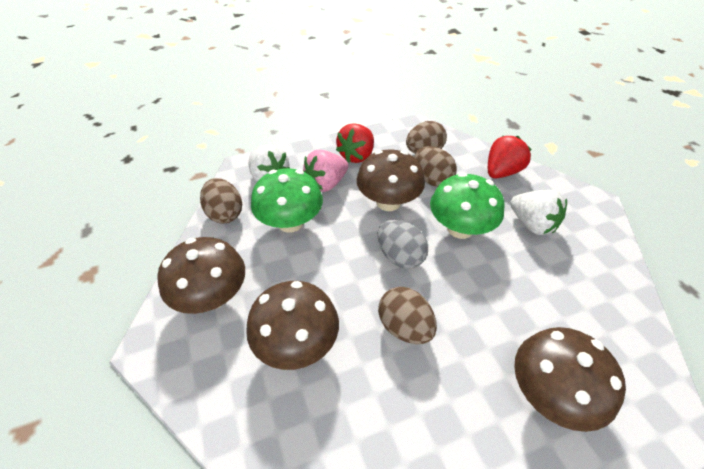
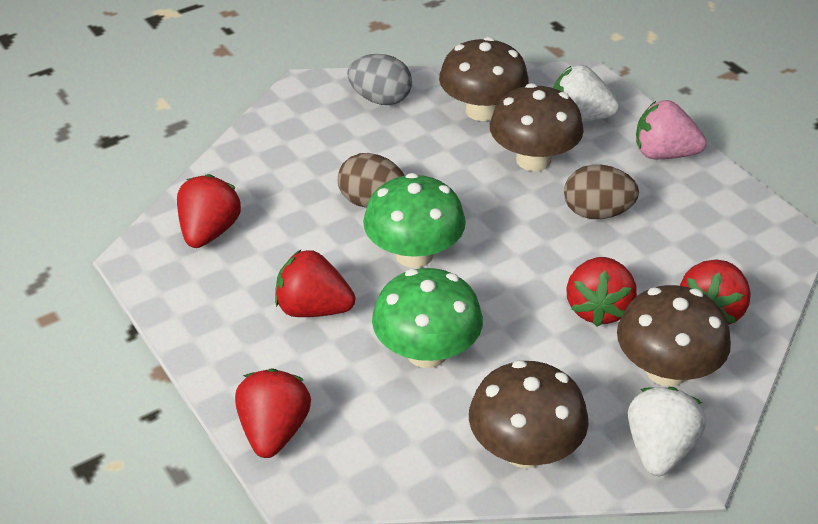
brown egg: [200,178,242,223] [378,287,437,344] [406,121,447,154] [414,146,457,187] = 4 -> [338,153,405,208] [564,165,639,219] = 2
red strawberry: [336,123,374,163] [488,136,532,179] = 2 -> [177,174,241,248] [235,368,311,458] [275,250,356,317] [566,257,637,327] [680,260,751,325] = 5

